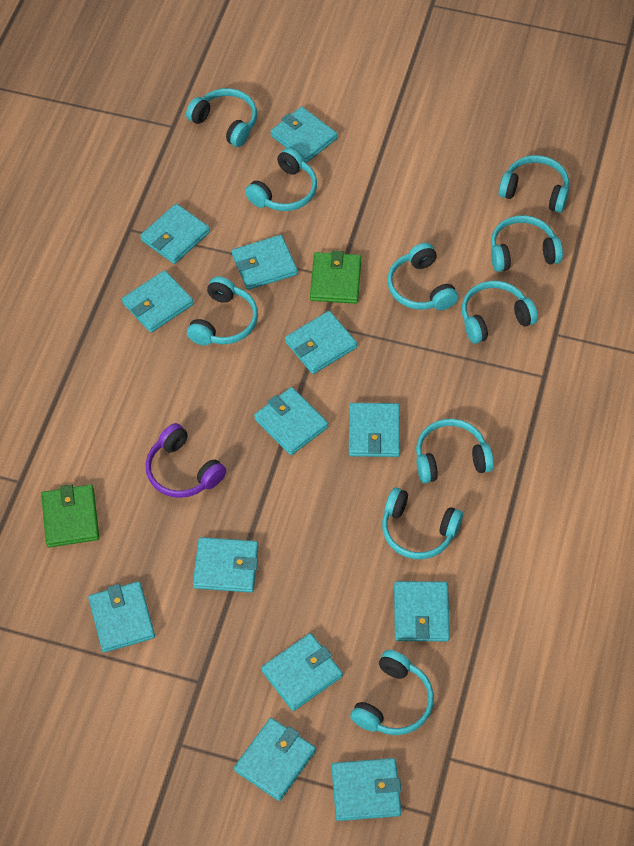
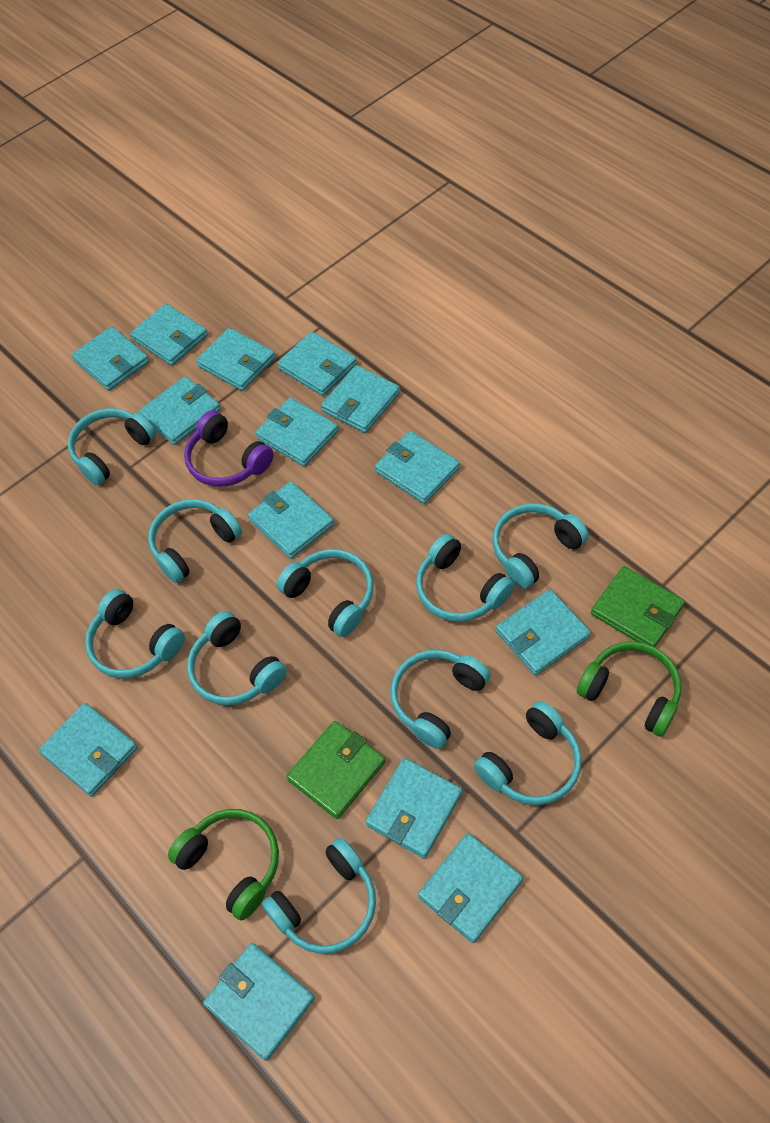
green headphones: none = 0 -> [168,809,279,921] [577,641,681,737] = 2
turquoise wallet: [88,581,155,652] [122,270,194,333] [140,204,210,264] [193,537,259,593] [232,235,298,290] [234,718,316,801] [254,387,328,455] [261,633,343,711] [271,107,337,163] [285,311,357,374] [331,758,401,821] [349,403,400,457] [394,581,450,641] = 13 -> [39,703,138,797] [71,326,149,391] [130,304,208,366] [139,376,221,445] [196,328,275,391] [203,943,315,1061] [248,481,334,559] [256,397,338,466] [277,331,357,396] [321,365,400,433] [365,758,462,858] [375,431,460,504] [418,833,523,943] [496,589,591,675] = 14

